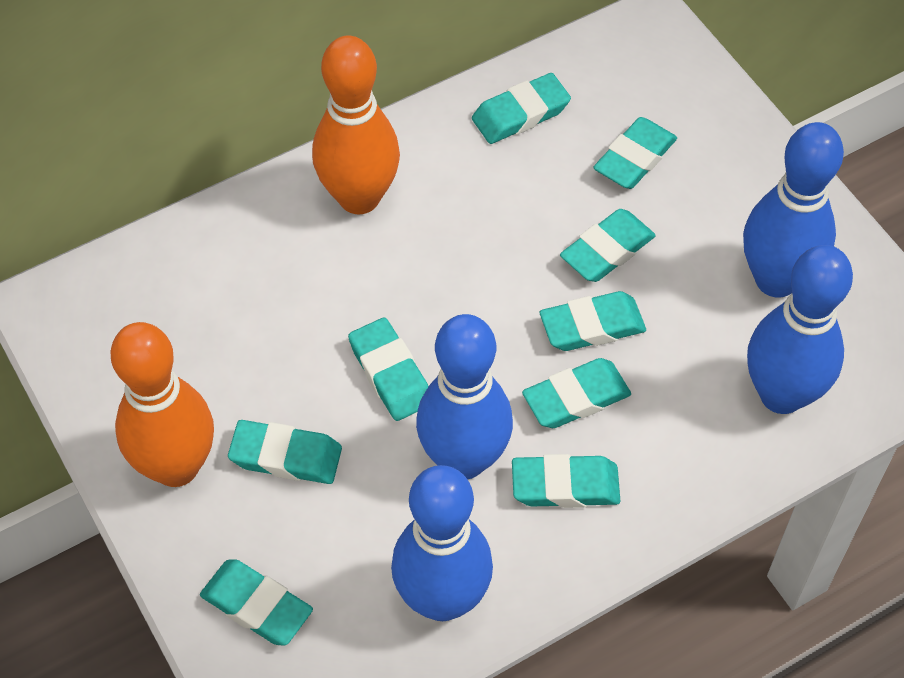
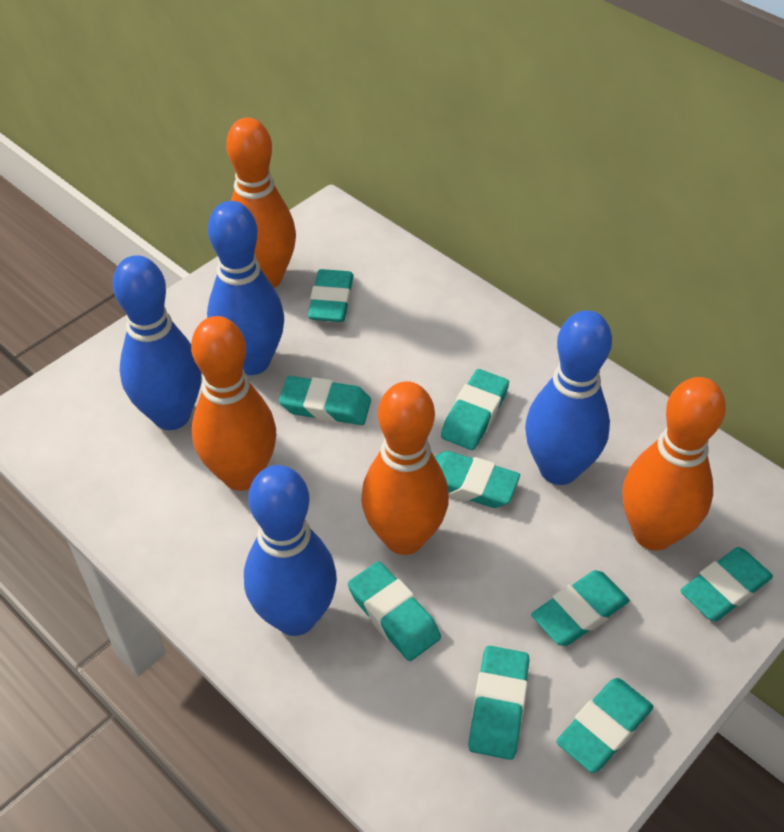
orange bowling pin: [110,322,214,487] [312,35,400,214] = 2 -> [191,316,276,491] [226,118,296,288] [361,381,449,555] [623,377,726,551] = 4

